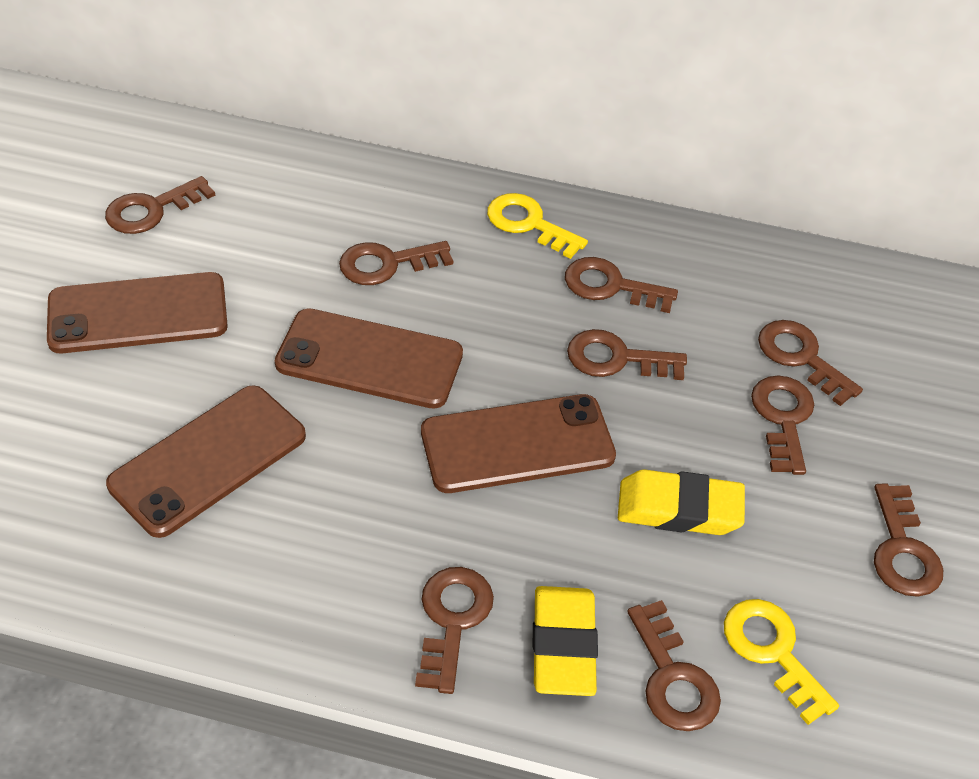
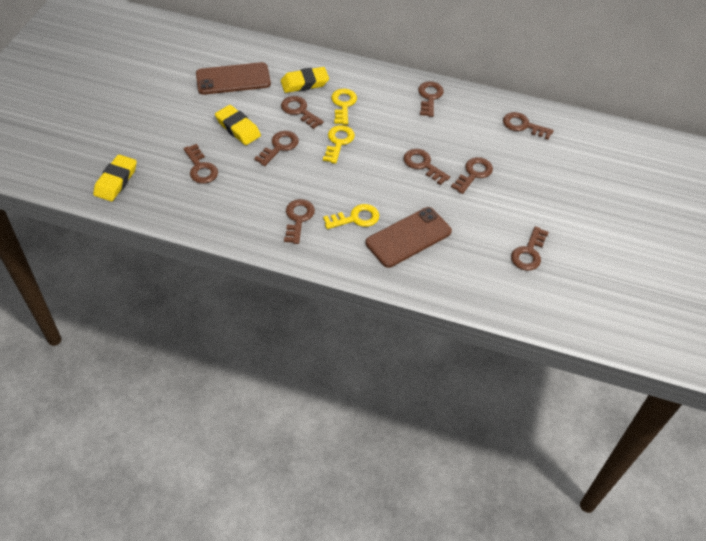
brown phone: [47,272,228,353] [106,385,306,538] [275,308,463,409] [421,394,616,493] = 4 -> [196,62,271,95] [366,207,452,268] = 2
yellow eraser: [533,586,598,696] [618,469,745,535] = 2 -> [93,155,137,201] [215,105,261,145] [281,67,329,93] = 3
yellow key: [487,193,588,259] [724,599,839,725] = 2 -> [323,125,355,164] [323,204,379,229] [331,89,357,125] = 3

